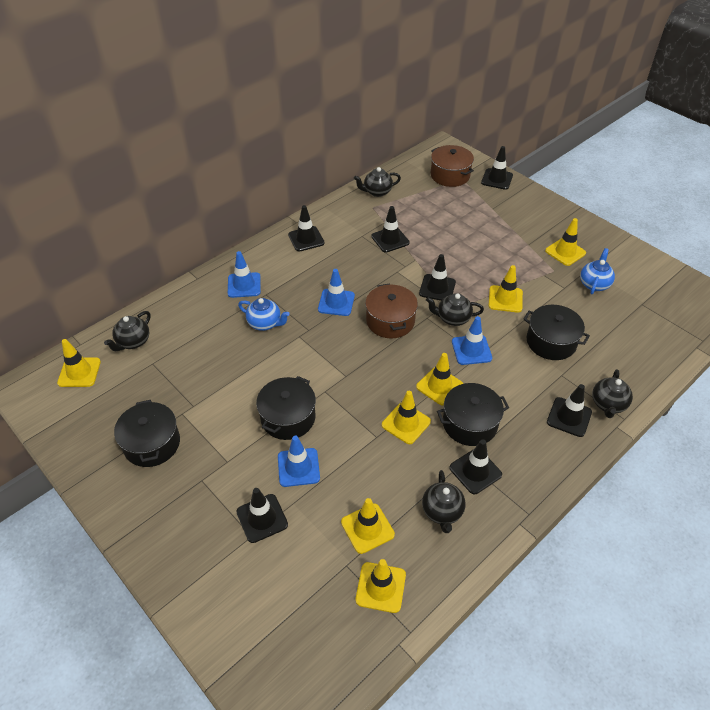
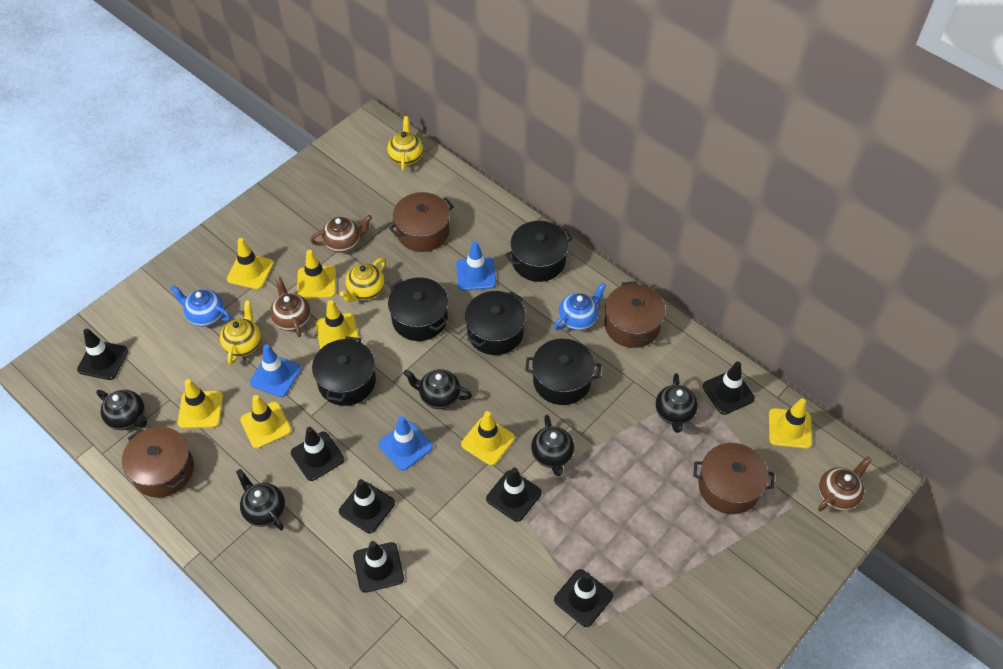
black pot: [114,400,180,467] [256,376,316,440] [437,383,509,446] [524,305,590,360] = 4 -> [312,336,376,406] [388,277,448,341] [465,291,526,355] [505,221,573,282] [525,339,601,405] = 5
blue traffic cone: [228,251,261,298] [278,436,320,487] [318,269,355,316] [452,316,492,365] = 4 -> [250,344,301,397] [379,416,433,470] [456,241,496,291] = 3
brown pot: [365,283,418,338] [431,145,474,187] = 2 -> [122,427,194,498] [389,192,454,252] [604,281,666,348] [693,443,774,514] = 4
brown teapot: none = 0 -> [270,277,310,337] [310,215,372,252] [818,456,872,511] = 3
yellow teapot: none = 0 -> [220,300,261,365] [340,258,386,302] [387,116,423,171] = 3

